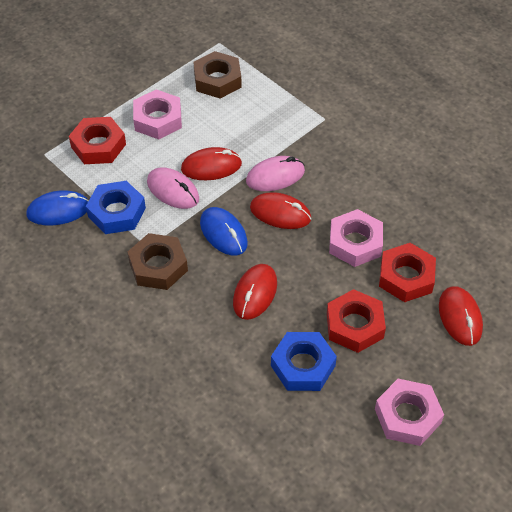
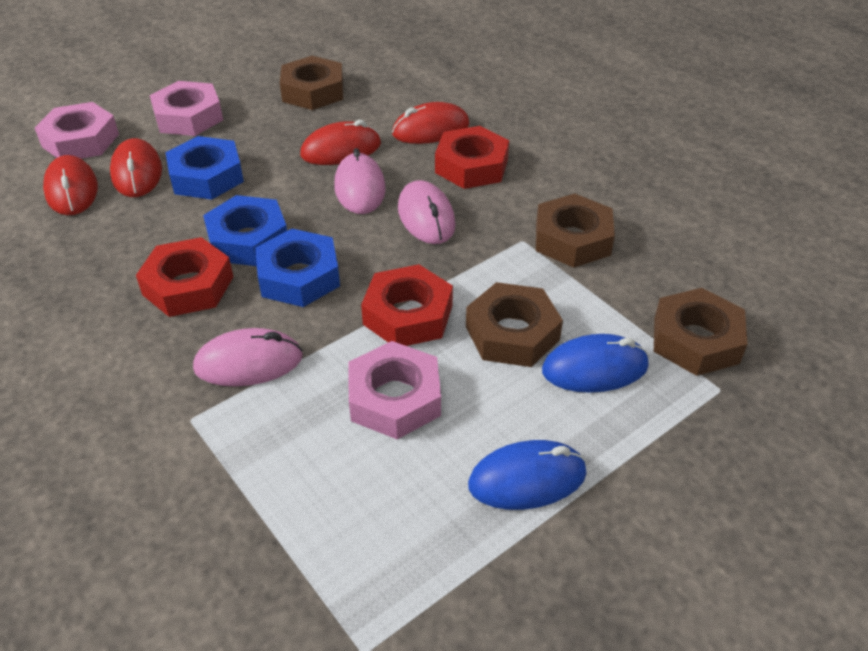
blue nut: [86,181,146,234] [271,332,337,391] = 2 -> [165,136,244,200] [203,195,287,266] [255,229,340,307] = 3
brown nut: [128,233,188,290] [193,51,242,99] = 2 -> [280,56,343,110] [466,282,563,367] [536,194,615,268] [654,288,747,376] = 4
pink mouse: [147,167,199,209] [246,156,305,191] = 2 -> [193,328,303,386] [334,148,386,214] [398,180,456,244] = 3

